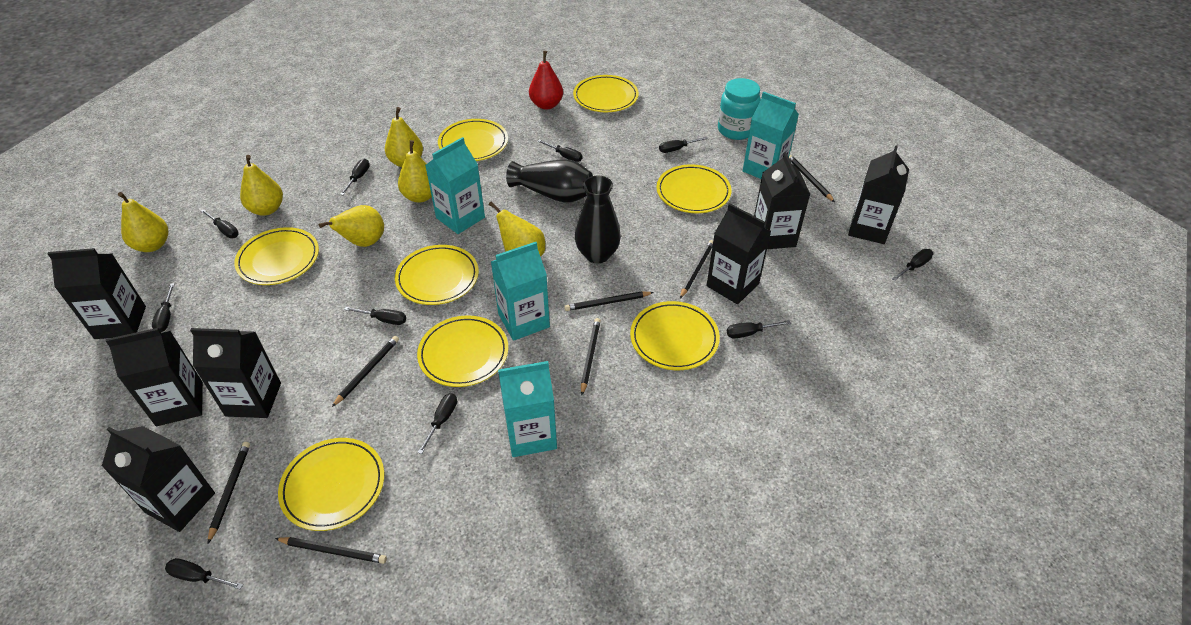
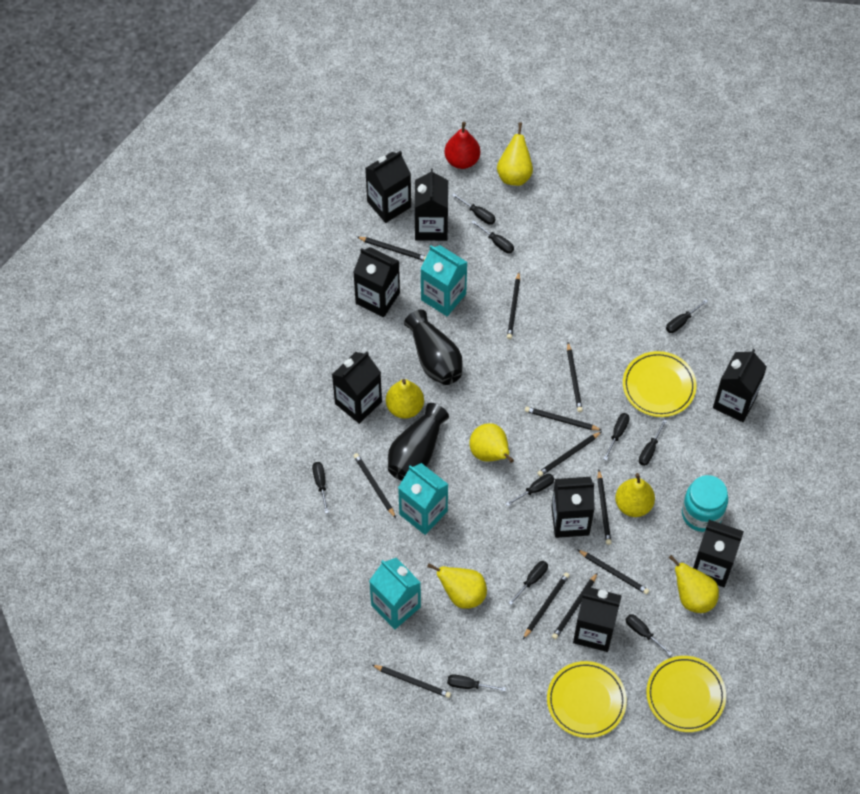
black carton: [48,248,146,339] [102,426,215,532] [106,328,203,426] [190,328,281,418] [706,204,771,304] [754,152,810,249] [848,145,909,244] = 7 -> [332,352,382,424] [353,247,400,317] [365,151,411,223] [415,169,448,241] [551,477,595,538] [573,586,622,652] [693,520,744,587] [713,349,767,422] = 8
black pencil: [208,442,250,543] [275,537,387,564] [332,336,399,407] [564,291,654,311] [581,318,601,395] [680,240,713,298] [789,155,835,202] = 7 -> [353,453,396,518] [357,237,426,261] [372,665,451,698] [507,272,520,339] [523,572,570,639] [525,407,601,430] [537,431,602,477] [552,572,598,640] [567,343,583,412] [577,549,649,594] [597,470,611,545] = 11
turquoise carton: [425,137,485,234] [491,242,550,341] [498,361,557,457] [743,91,799,179] = 4 -> [369,558,421,629] [398,463,448,535] [420,245,467,316] = 3
yellow plate: [234,227,319,285] [278,438,384,531] [395,245,479,305] [417,315,508,387] [438,119,508,161] [573,75,639,112] [630,301,720,370] [656,164,732,213] = 8 -> [547,661,627,738] [623,351,697,417] [646,656,726,732] = 3

